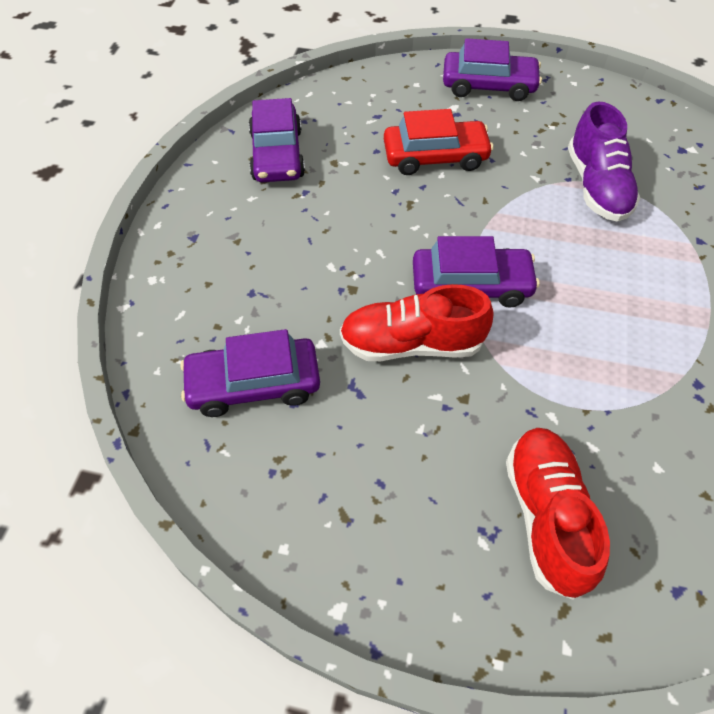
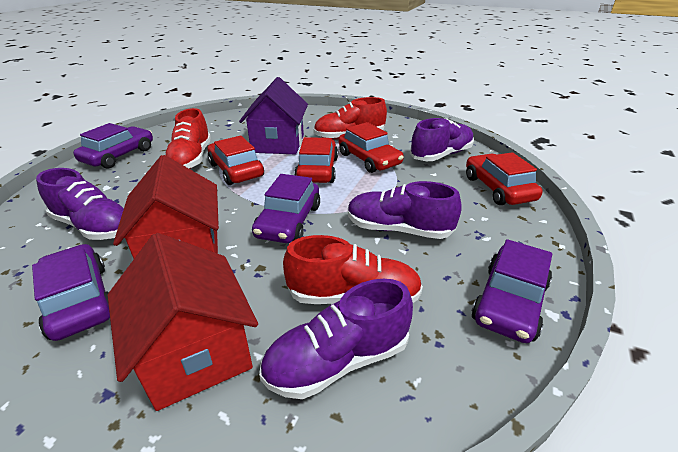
purple house: none = 0 -> [239,77,308,154] = 1
purple shoe: [568,102,640,222] = 1 -> [36,168,124,240] [259,279,413,399] [348,181,462,239] [410,118,474,161] = 4
red car: [384,109,494,175] = 1 -> [208,136,264,185] [294,137,338,183] [339,122,404,173] [466,152,543,205] = 4
red house: none = 0 -> [108,233,258,411] [113,155,219,258] = 2
red shoe: [340,284,493,361] [506,428,610,600] = 2 -> [166,108,211,169] [283,235,423,304] [313,97,387,140] = 3

